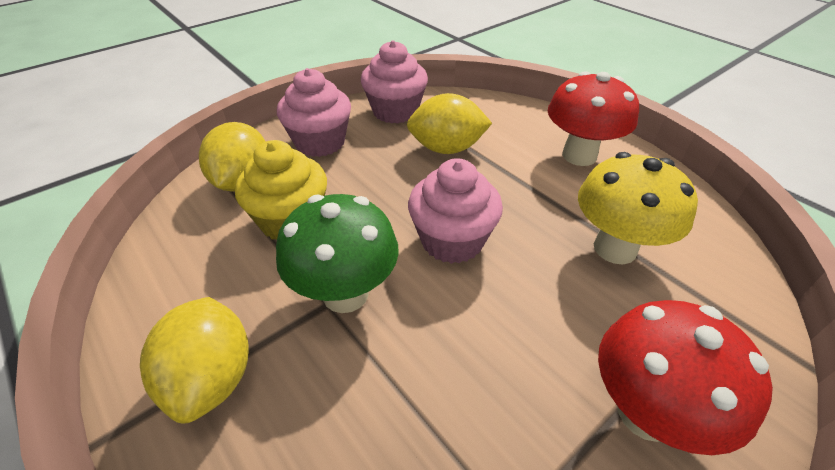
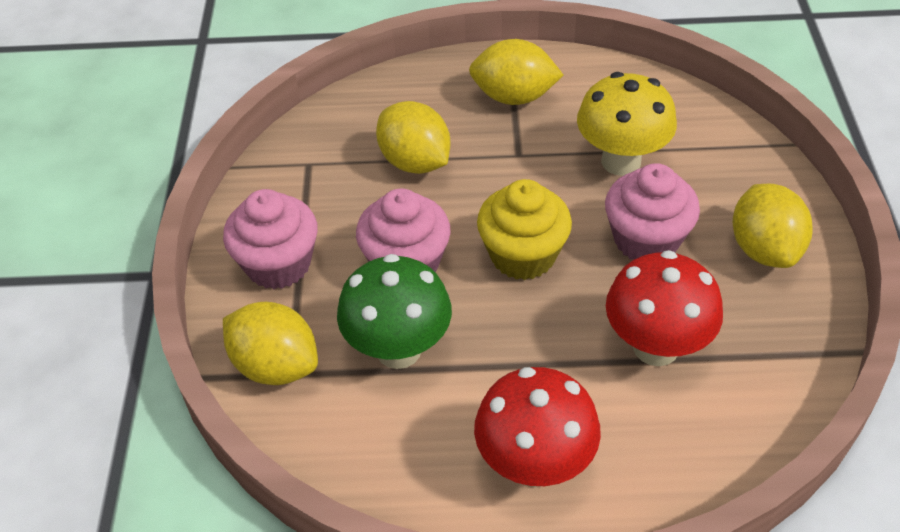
yellow lemon: [140,297,249,423] [199,122,266,192] [407,93,492,154] = 3 -> [223,302,318,385] [376,101,451,174] [469,39,563,105] [733,184,813,268] = 4

